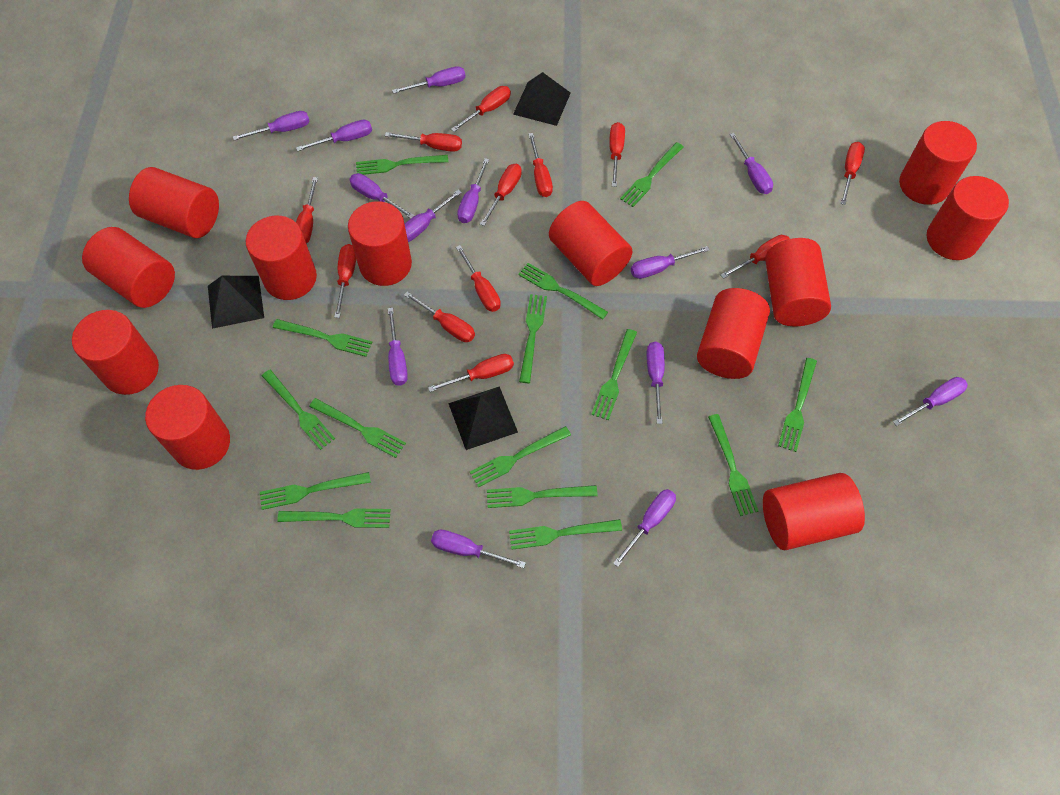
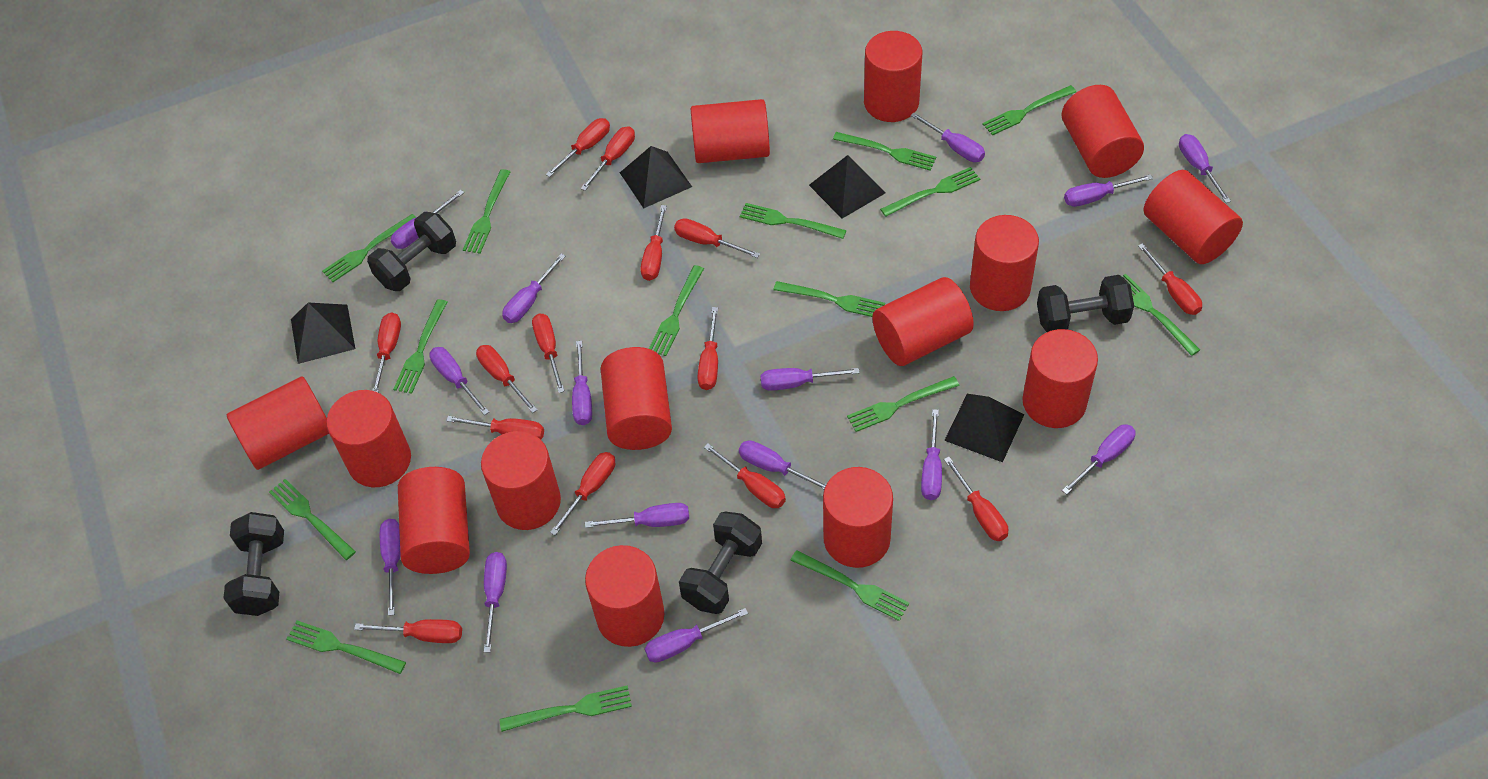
black dumbbell: none = 0 -> [223,512,284,616] [367,212,456,291] [679,512,762,614] [1037,275,1134,332] = 4
black pyramid: [208,276,264,329] [448,386,518,450] [513,72,571,126] = 3 -> [291,303,355,364] [620,146,692,208] [809,155,886,219] [944,394,1025,462] = 4
purple screwdriver: [233,111,310,140] [296,120,372,151] [349,173,415,219] [388,308,408,386] [392,66,466,94] [404,190,462,242] [431,530,526,568] [457,158,489,223] [613,489,676,567] [631,246,710,279] [647,342,665,424] [730,133,773,194] [893,377,968,426] = 13 -> [380,519,401,616] [391,190,464,249] [429,347,489,415] [484,552,507,653] [502,254,566,323] [572,341,592,425] [585,503,689,528] [645,608,748,663] [739,440,826,490] [760,368,860,391] [911,112,985,162] [921,409,942,500] [1062,424,1136,495] [1064,174,1153,207] [1179,134,1231,203] = 15
red cylinder: [72,310,159,395] [82,227,175,308] [129,167,219,238] [145,385,230,470] [246,216,317,300] [348,201,412,286] [549,201,633,286] [697,288,770,379] [763,473,865,550] [765,238,831,326] [899,121,977,205] [927,176,1009,260] = 12 -> [227,376,329,470] [326,390,411,487] [398,467,470,574] [481,431,561,530] [585,545,665,647] [601,347,672,450] [691,99,770,163] [823,467,893,568] [864,31,922,122] [872,277,974,366] [970,215,1039,311] [1022,329,1098,428] [1062,85,1144,178] [1144,170,1243,264] = 14
red screwdriver: [296,177,318,243] [334,244,356,318] [385,132,462,152] [404,292,475,342] [428,354,514,392] [451,86,511,132] [456,245,501,312] [480,164,522,226] [528,133,553,197] [609,122,625,187] [721,235,790,279] [840,142,865,205] = 12 -> [354,619,462,643] [372,312,401,392] [446,416,544,439] [476,345,537,413] [532,314,565,393] [546,118,610,177] [550,452,615,536] [580,126,635,191] [641,205,667,281] [674,218,760,258] [697,307,718,390] [704,443,786,508] [944,457,1008,541] [1138,243,1202,315] = 14

